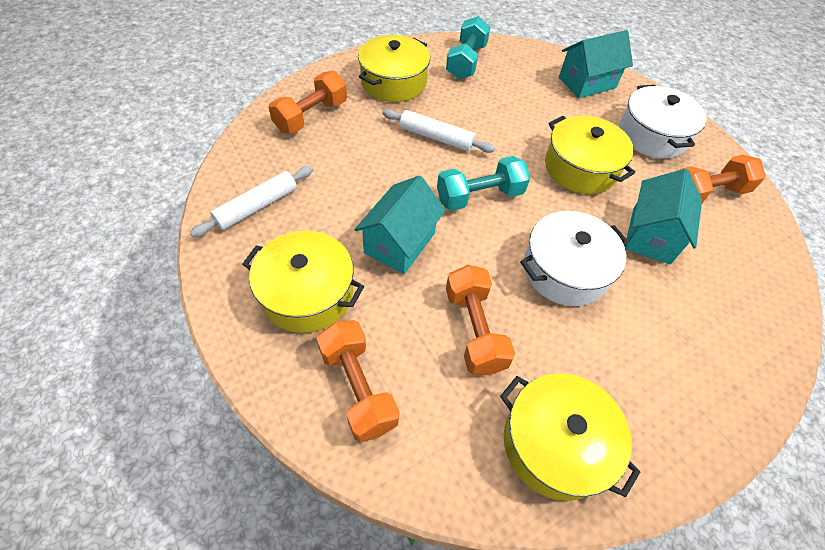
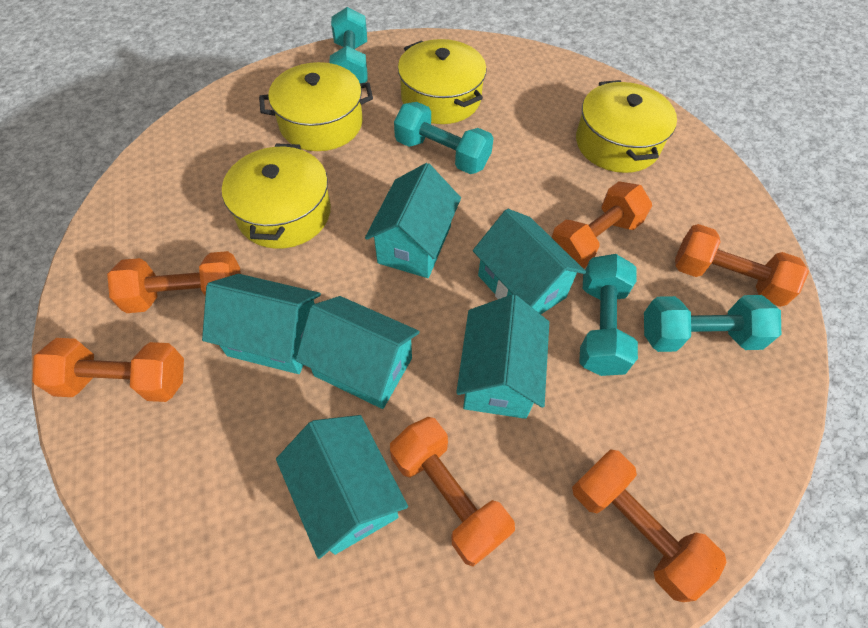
orange dumbbell: [268,71,347,133] [316,320,399,443] [446,265,515,375] [680,155,766,203] = 4 -> [32,338,184,402] [107,251,241,313] [390,417,515,567] [551,181,652,269] [572,449,727,602] [675,224,809,307] = 6
turquoise dumbbell: [437,156,530,211] [446,16,490,79] = 2 -> [329,7,368,83] [394,102,494,174] [579,254,638,376] [644,295,781,352] = 4
turquoise house: [354,175,446,274] [559,30,633,98] [625,169,702,265] = 3 -> [202,274,321,374] [276,415,408,559] [296,296,420,409] [365,163,461,278] [456,294,549,419] [473,209,586,314] = 6
white pot: [520,211,629,306] [619,85,707,159] = 2 -> none = 0
white rolling pin: [190,166,313,237] [382,109,495,153] = 2 -> none = 0

